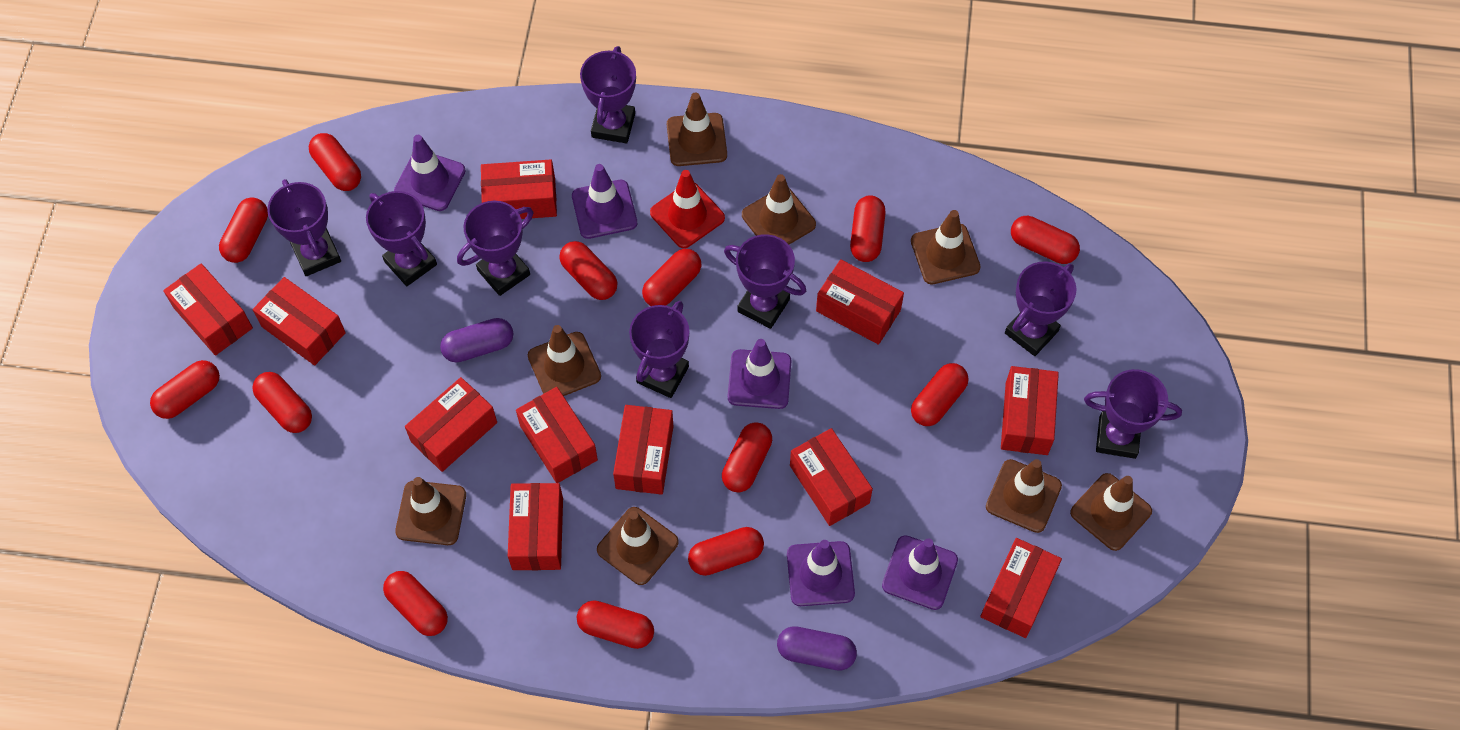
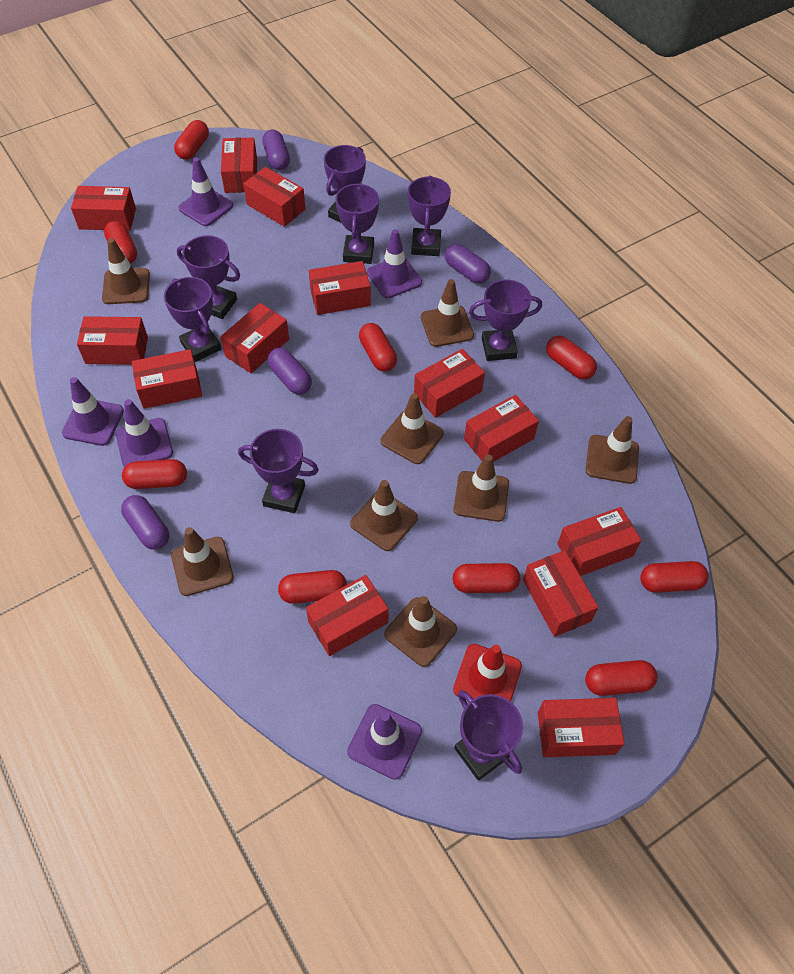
purple capsule: [440,318,513,363] [777,626,857,671] = 2 -> [121,495,169,550] [262,129,290,170] [267,348,312,395] [445,244,491,284] = 4
red box: [163,264,253,356] [253,277,346,365] [405,377,497,472] [481,160,557,219] [508,483,563,570] [516,387,598,483] [613,405,674,495] [790,428,873,526] [816,259,904,345] [980,538,1062,638] [1001,366,1059,455] = 11 -> [71,186,136,231] [77,316,148,365] [132,349,202,409] [221,137,257,193] [221,303,289,373] [243,167,305,227] [306,575,389,656] [309,261,371,315] [414,349,485,418] [464,395,539,462] [523,550,599,637] [538,698,624,757] [557,507,642,576] = 13
red capsule: [150,360,220,419] [219,197,268,263] [252,372,312,433] [309,133,361,191] [383,571,448,636] [559,241,618,300] [577,600,654,649] [642,249,702,306] [688,527,764,576] [722,422,772,492] [850,195,886,262] [911,363,969,426] [1011,216,1080,264] = 13 -> [104,221,137,264] [122,459,187,489] [174,120,209,160] [278,570,347,604] [359,323,397,371] [453,563,520,593] [546,336,597,380] [585,660,658,696] [640,561,709,593] = 9

